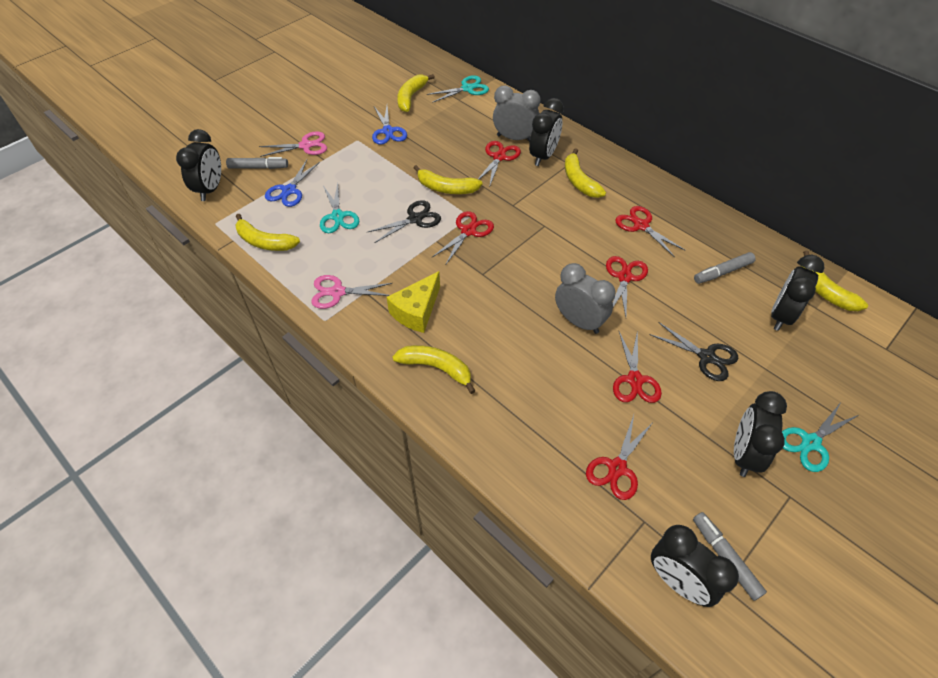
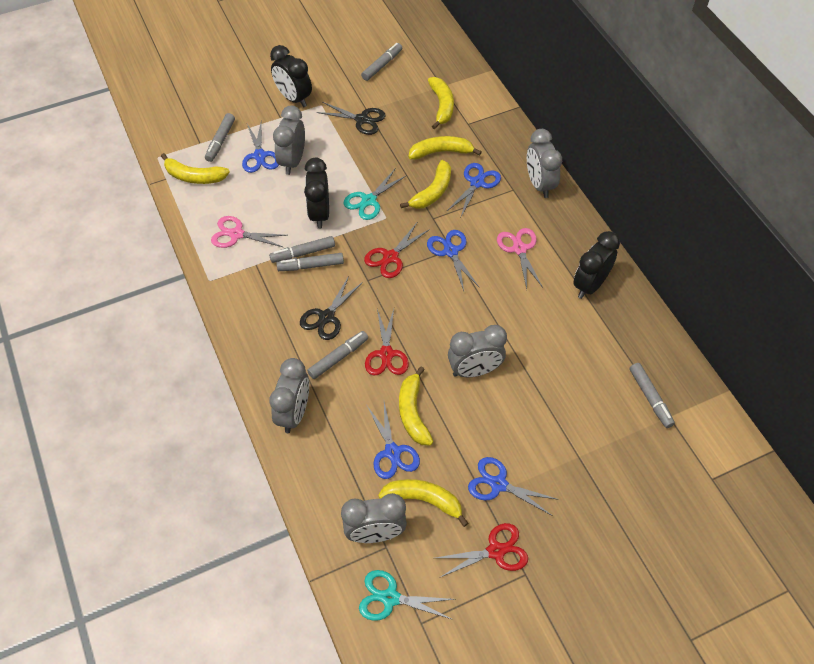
black clock: [176,129,221,201] [529,98,564,166] [651,525,739,607] [734,391,787,477] [771,255,825,331] = 5 -> [270,45,312,107] [304,158,329,229] [573,231,620,299] = 3
blue scissors: [265,160,320,207] [372,106,407,145] = 2 -> [242,123,279,173] [367,402,420,479] [427,230,480,291] [447,163,501,217] [468,457,559,516] = 5
grey clock: [493,85,541,142] [555,263,616,334] = 2 -> [269,358,309,433] [273,106,305,175] [341,493,407,543] [448,325,507,377] [527,129,562,198] = 5
grey marker: [226,157,288,169] [693,512,767,601] [694,252,756,284] = 3 -> [205,113,235,162] [269,236,335,263] [276,253,344,271] [307,331,368,379] [361,43,402,81] [630,363,675,428] = 6
red scissors: [432,211,494,264] [478,141,521,185] [586,415,652,500] [606,256,648,317] [613,330,662,403] [615,206,686,257] = 6 -> [364,223,430,278] [365,309,409,375] [435,523,528,578] = 3
turquoise scissors: [320,183,359,233] [427,75,489,103] [782,402,858,472] = 3 -> [344,168,407,220] [359,570,455,621] = 2
yellow cheese: [386,271,440,333] = 1 -> none = 0

